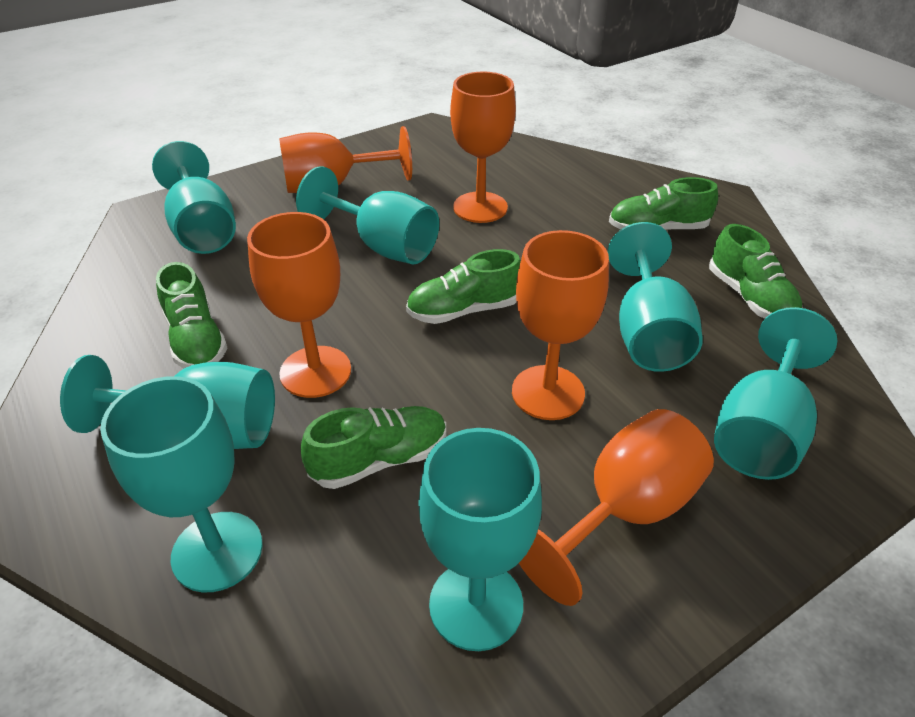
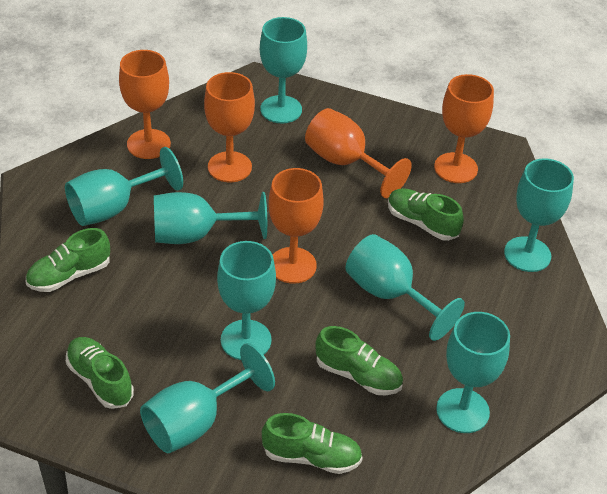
turquoise goblet: [60,355,275,449] [100,376,263,592] [152,141,236,254] [296,166,439,264] [418,428,542,651] [608,222,703,372] [714,307,837,480] = 7 -> [65,147,183,226] [140,343,275,453] [154,192,267,244] [217,241,276,360] [260,17,307,124] [346,234,465,341] [436,312,510,433] [504,158,574,272] = 8

